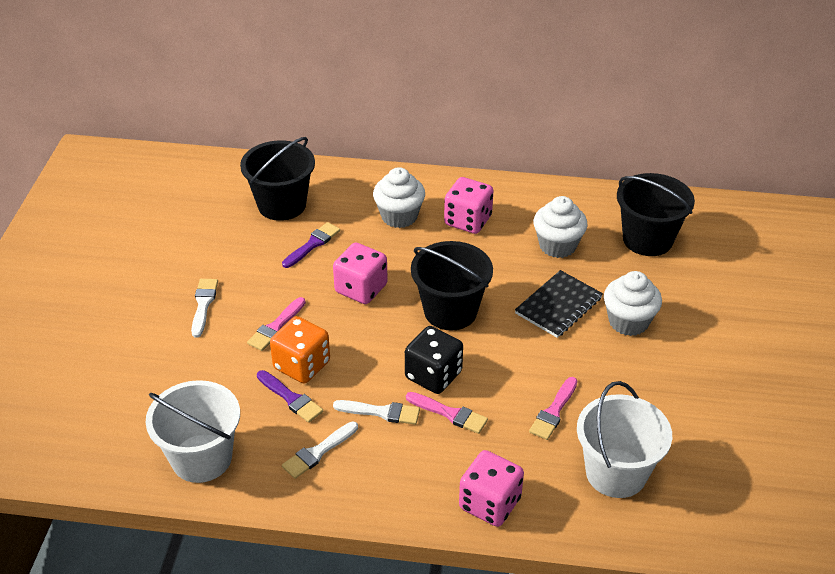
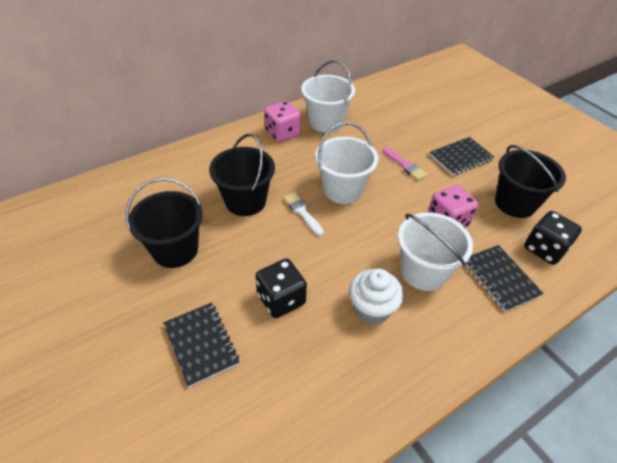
black dice: [405,326,463,394] = 1 -> [255,258,307,318] [524,211,582,265] = 2
black notebook: [515,270,603,338] = 1 -> [163,303,239,388] [430,137,494,176] [465,245,544,312] = 3
orange dice: [270,316,330,384] = 1 -> none = 0
pink brush: [247,297,306,351] [406,392,488,434] [529,377,578,440] = 3 -> [383,147,428,181] = 1
pink dice: [333,242,388,304] [444,177,493,234] [459,450,524,527] = 3 -> [264,101,301,143] [428,185,478,227] = 2
purple brush: [257,370,323,423] [282,222,340,268] = 2 -> none = 0
white brush: [191,279,218,337] [282,421,358,479] [333,400,420,425] = 3 -> [283,192,324,236] = 1
white bucket: [145,380,240,483] [577,381,672,498] = 2 -> [301,60,355,132] [315,122,378,204] [398,212,473,291] = 3
white cupcake: [373,167,425,228] [533,196,588,258] [604,271,662,336] = 3 -> [349,269,403,325] = 1

